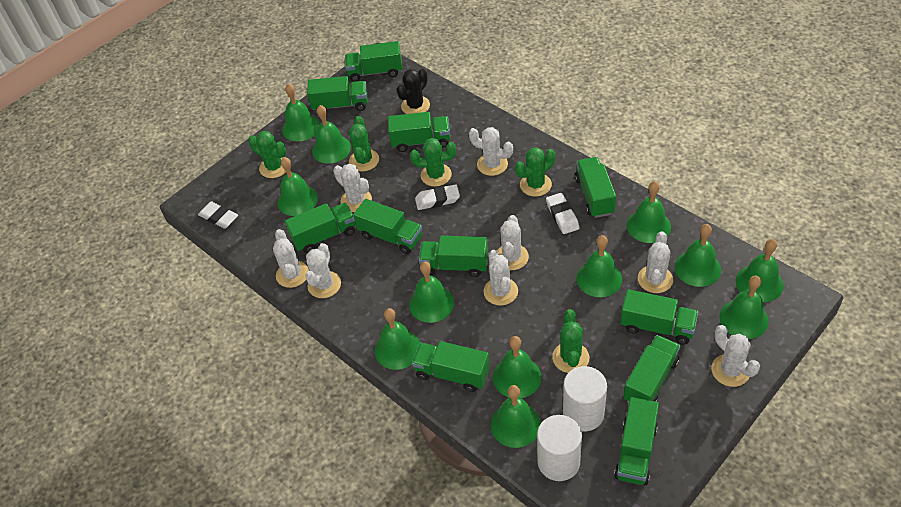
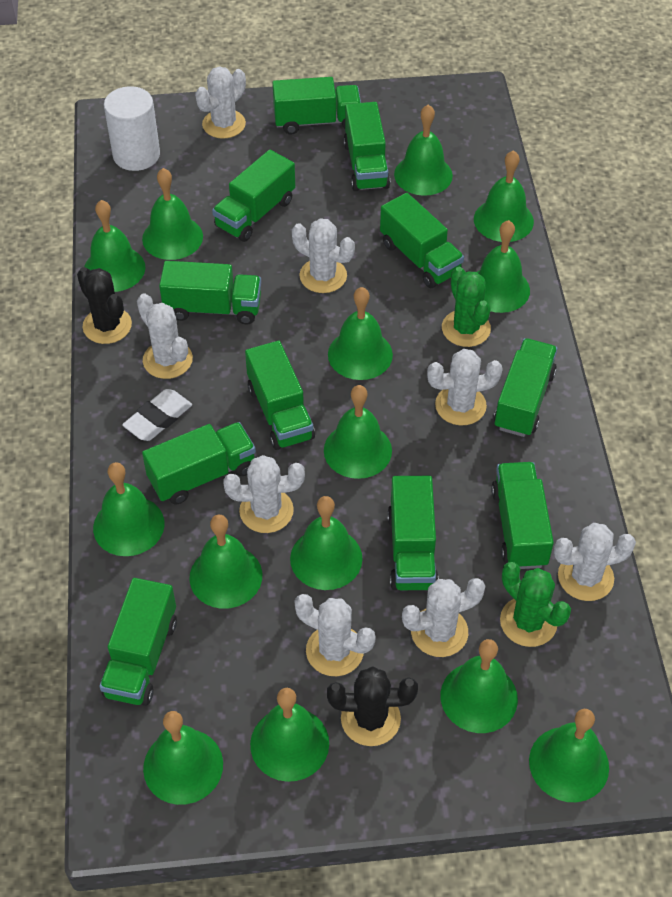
black cactus: [397,69,430,114] = 1 -> [77,267,132,344] [327,666,418,746] = 2
green bell: [278,157,318,216] [282,84,320,141] [312,105,351,164] [375,308,420,370] [409,261,454,323] [491,385,541,448] [493,336,541,398] [576,235,622,297] [627,181,671,243] [675,224,721,287] [720,276,769,339] [736,239,784,302] = 12 -> [84,200,145,292] [93,462,165,556] [142,168,203,260] [143,711,223,805] [189,514,262,609] [250,688,329,782] [290,496,363,590] [324,385,392,479] [328,287,393,380] [394,105,453,196] [440,639,518,733] [474,150,534,242] [477,220,530,313] [529,709,609,802] = 14
green cactus: [248,131,286,178] [349,116,379,171] [410,138,456,187] [515,147,555,197] [552,309,589,373] = 5 -> [442,267,491,347] [500,562,571,647] = 2
white cylinder: [537,415,582,481] [563,366,607,431] = 2 -> [104,86,160,171] = 1
white eraser: [198,201,238,229] [415,184,460,210] [546,193,579,234] = 3 -> [122,389,192,441] = 1

